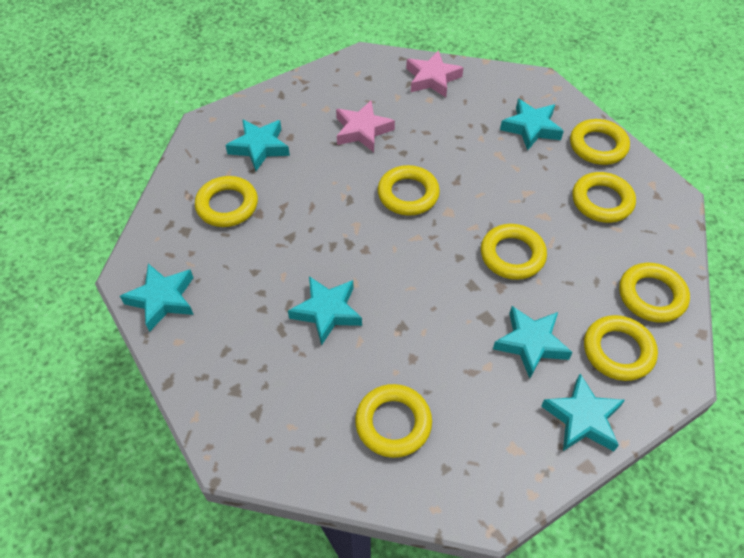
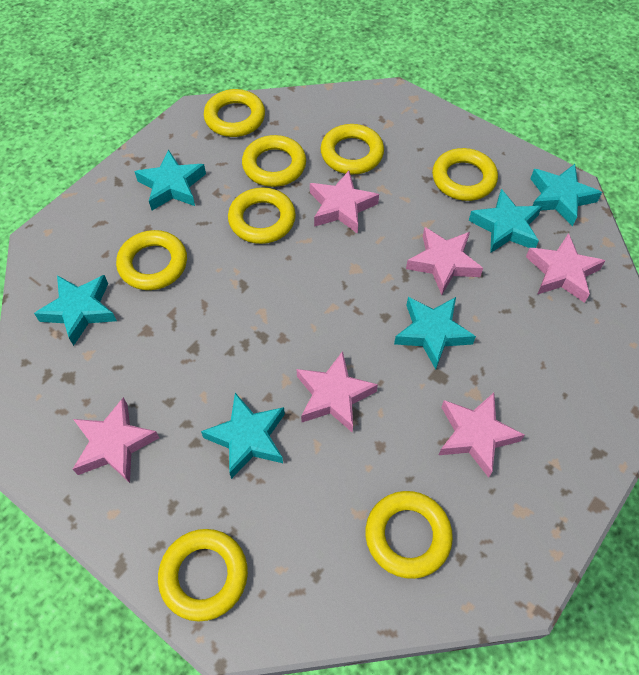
pink star: [336,101,395,152] [406,50,464,97] = 2 -> [73,397,159,483] [297,351,378,432] [310,171,379,234] [406,227,483,295] [439,393,525,478] [526,233,606,303] = 6

